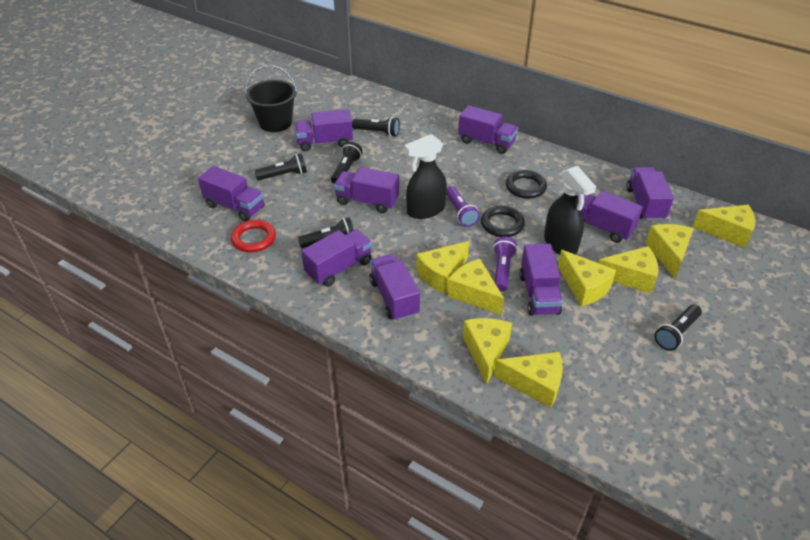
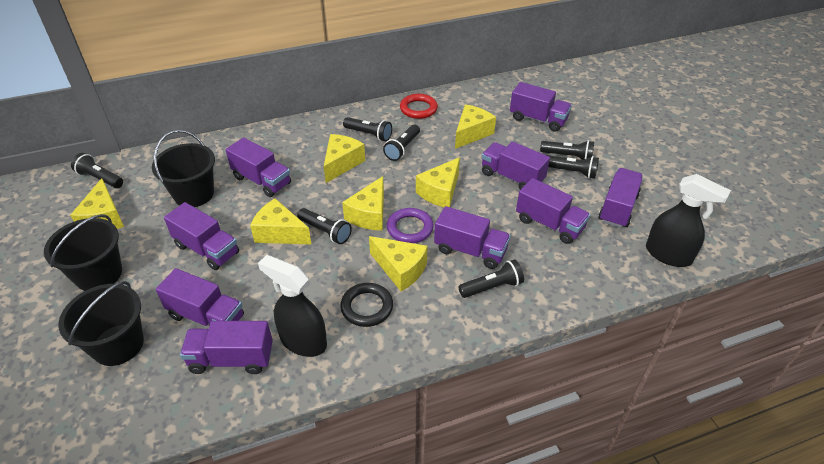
black bucket: [245,65,297,132] = 1 -> [44,214,122,291] [58,281,144,366] [152,130,215,207] = 3
black flashlight: [254,153,307,180] [298,217,354,248] [331,142,363,184] [352,117,400,137] [654,305,702,351] = 5 -> [71,153,123,188] [297,208,352,244] [343,117,392,141] [383,125,420,161] [458,259,524,298] [540,140,594,160] [547,155,599,179] = 7
black ring: [481,206,525,237] [506,170,547,199] = 2 -> [340,283,393,327] = 1
purple flashlight: [446,186,480,227] [493,237,517,291] = 2 -> none = 0
purple ring: none = 0 -> [387,208,434,243] = 1
yellow cheese: [416,241,469,294] [447,259,504,315] [463,318,512,385] [494,352,563,408] [558,250,616,307] [598,246,658,294] [646,224,694,279] [692,205,755,248] = 8 -> [70,178,124,229] [250,198,311,244] [324,134,365,183] [342,176,384,231] [369,236,427,291] [416,157,460,207] [455,104,496,149] = 7

